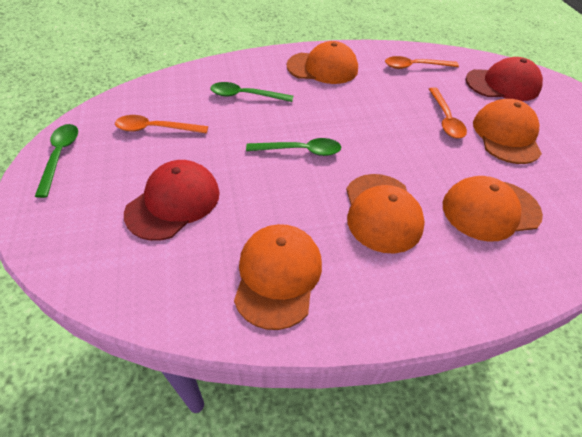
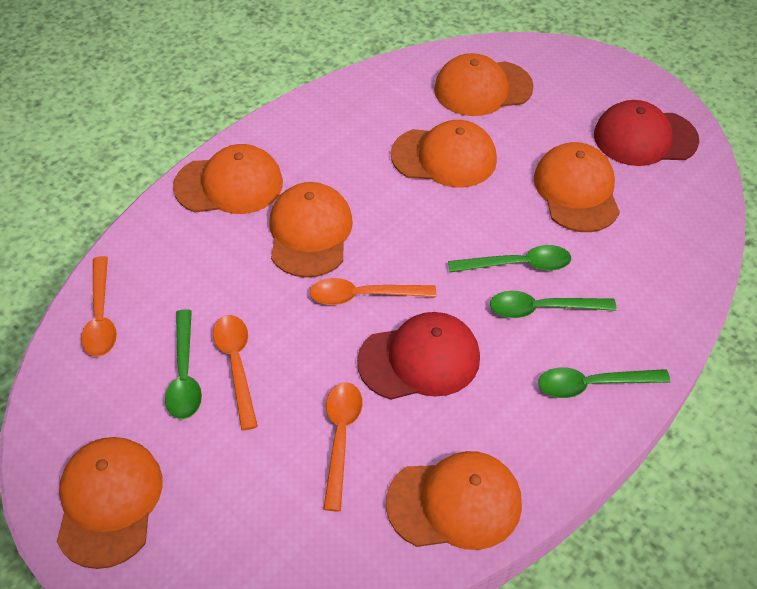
green spoon: [34,124,78,198] [210,82,293,102] [246,138,341,156] = 3 -> [165,309,202,419] [448,245,571,273] [490,291,617,318] [538,367,670,398] = 4
orange cap: [234,224,322,330] [287,41,358,84] [346,174,425,254] [443,176,543,242] [473,99,542,164] = 5 -> [57,437,162,569] [173,144,283,214] [269,182,353,278] [386,451,522,550] [391,120,497,188] [434,53,534,116] [534,142,620,232] = 7
orange spoon: [115,115,208,134] [385,56,459,69] [429,87,467,139] = 3 -> [81,256,117,357] [213,315,258,431] [310,278,436,305] [323,382,363,511] = 4

